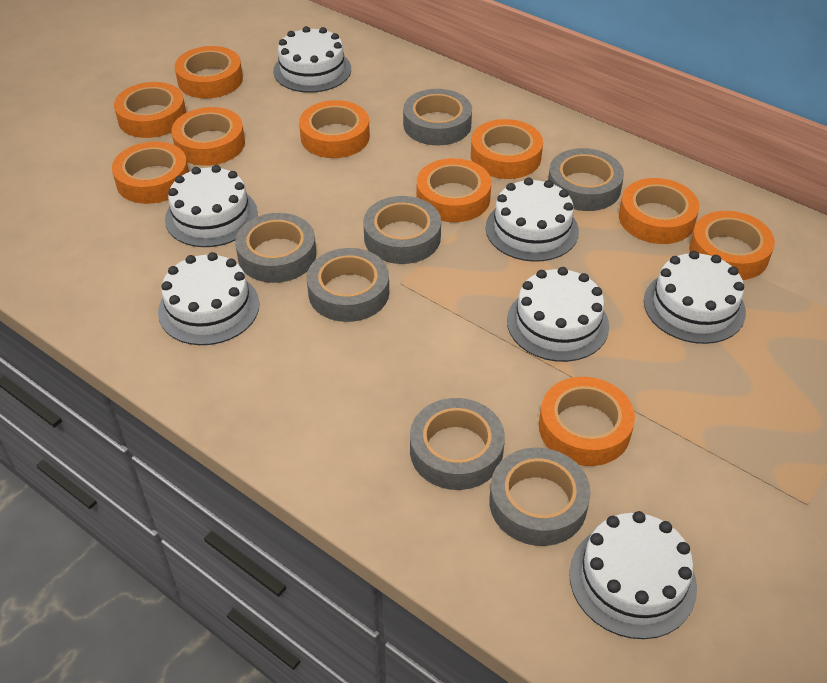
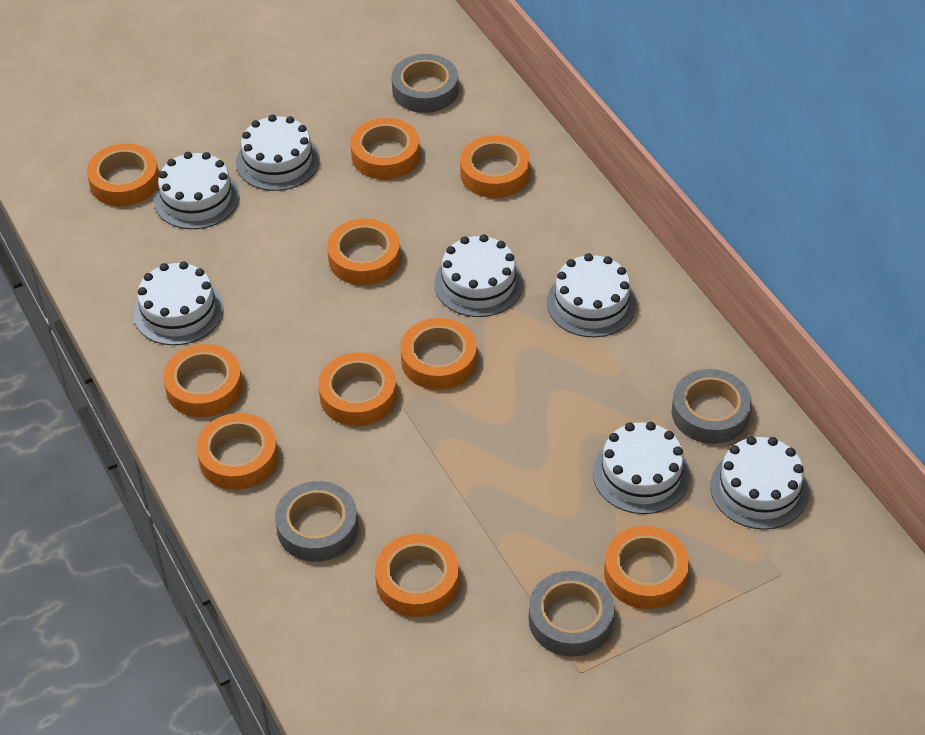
grey tape: [235,213,316,283] [307,248,389,322] [363,196,441,264] [403,89,472,146] [410,398,505,490] [490,447,591,546] [548,148,624,211] = 7 -> [275,481,358,562] [392,54,458,113] [529,571,614,657] [672,369,752,444] = 4

